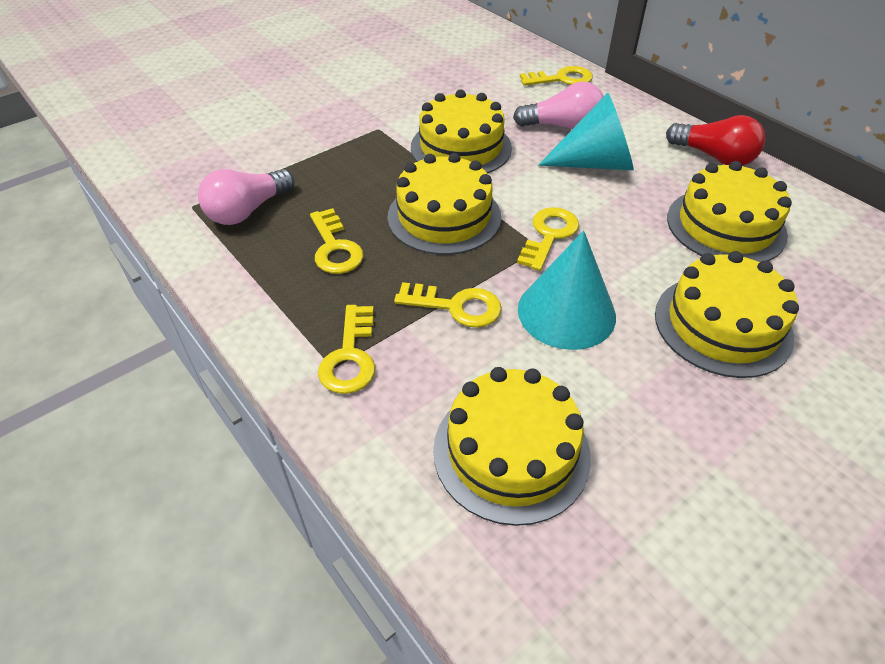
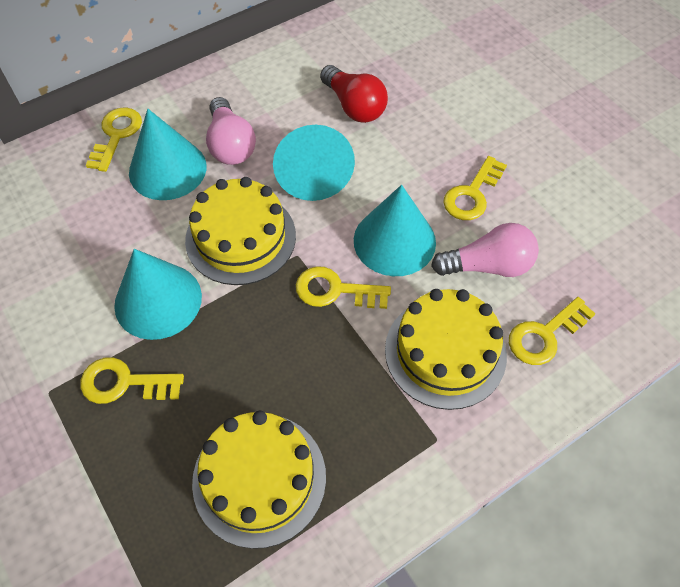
turquoise cone: [518,230,616,350] [538,93,634,170] = 2 -> [114,249,202,340] [129,109,207,200] [273,125,355,201] [354,185,436,276] = 4
yellow cake: [387,153,501,255] [411,89,512,174] [433,367,591,526] [655,251,799,378] [667,161,792,262] = 5 -> [185,177,296,285] [192,411,326,549] [385,289,507,410] = 3

